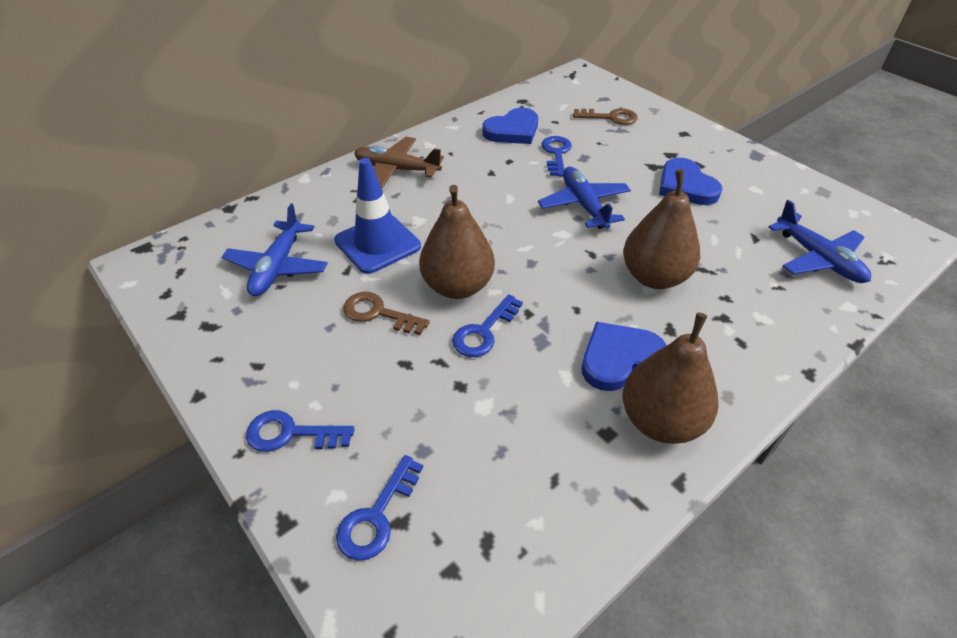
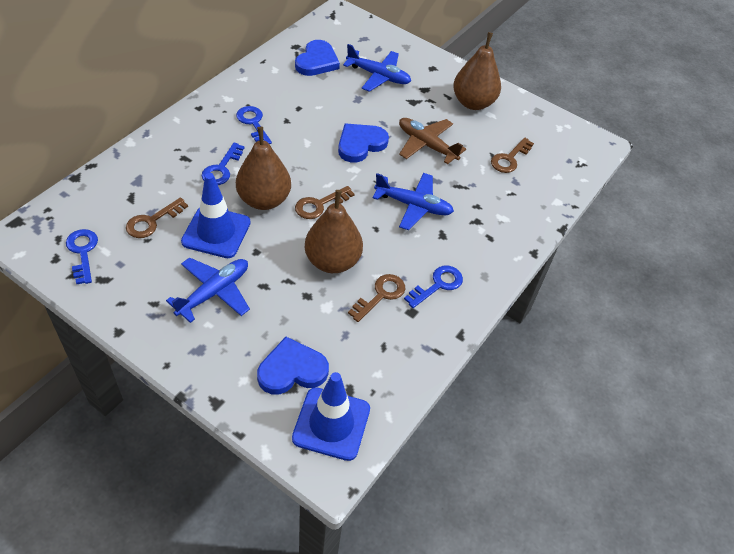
blue traffic cone: [334,158,421,274] = 1 -> [181,173,251,258] [292,372,370,461] = 2
brown key: [343,292,430,335] [573,108,638,125] = 2 -> [126,197,188,238] [295,186,354,219] [348,274,405,322] [491,138,534,173] = 4

